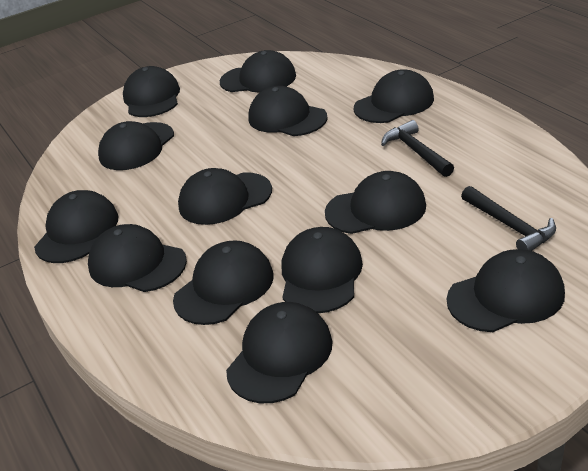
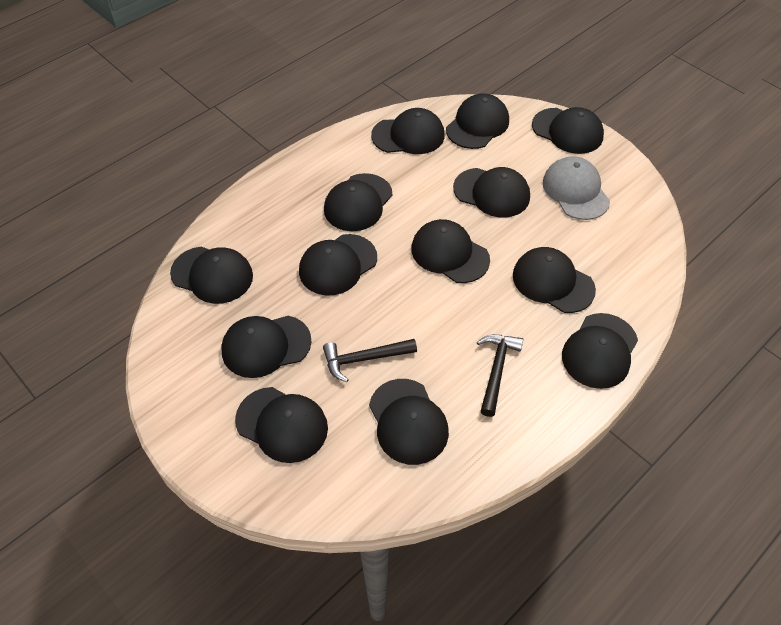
grey cap: none = 0 -> [543,156,610,220] = 1

